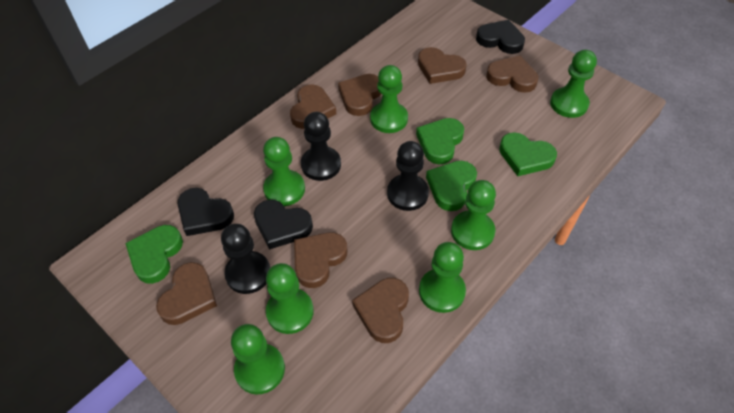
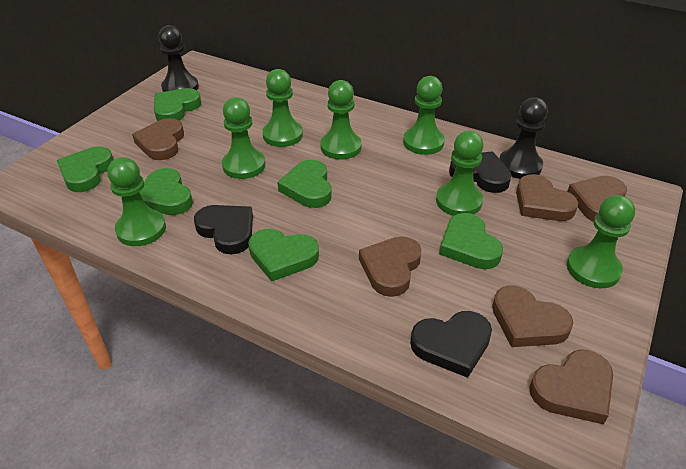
black pawn: [221,224,270,294] [301,112,341,181] [387,141,429,211] = 3 -> [158,25,199,92] [499,97,548,179] = 2
brown heart: [156,262,217,325] [290,85,336,129] [294,232,347,288] [338,74,381,116] [352,278,409,343] [418,47,467,84] [486,55,538,93] = 7 -> [132,118,184,160] [359,236,422,297] [492,285,574,347] [516,174,578,221] [529,349,613,424] [567,176,627,221] = 6
green heart: [125,225,183,284] [416,118,464,164] [426,161,477,211] [499,132,557,176] = 4 -> [57,146,114,192] [140,168,193,215] [154,88,201,121] [248,229,319,282] [277,160,332,208] [439,213,503,269] = 6

